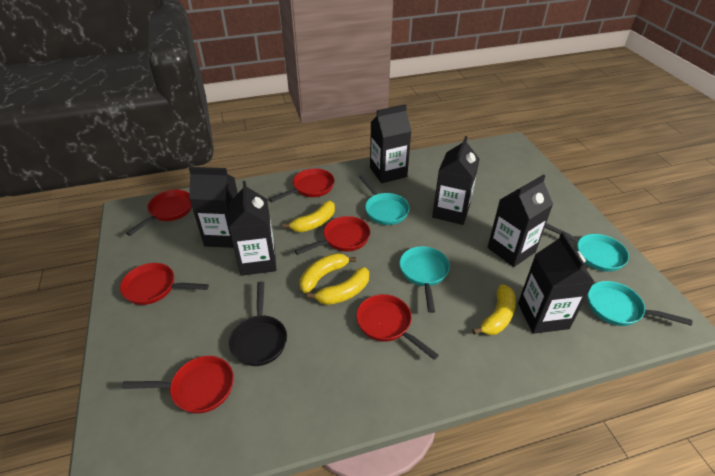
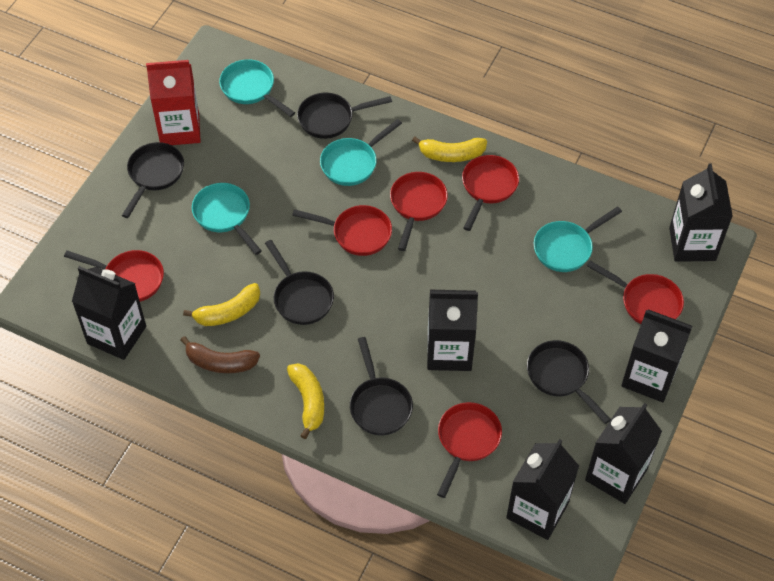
black pan: [229,282,287,366] = 1 -> [122,142,184,218] [265,240,334,325] [297,93,392,139] [350,337,413,435] [527,340,611,424] = 5
brown banana: none = 0 -> [180,336,260,373] = 1
red carton: none = 0 -> [146,60,201,145] = 1
yellow banana: [282,201,335,232] [300,253,356,293] [307,267,369,305] [472,284,516,335] = 4 -> [183,283,260,326] [287,363,324,439] [412,137,487,162] = 3

